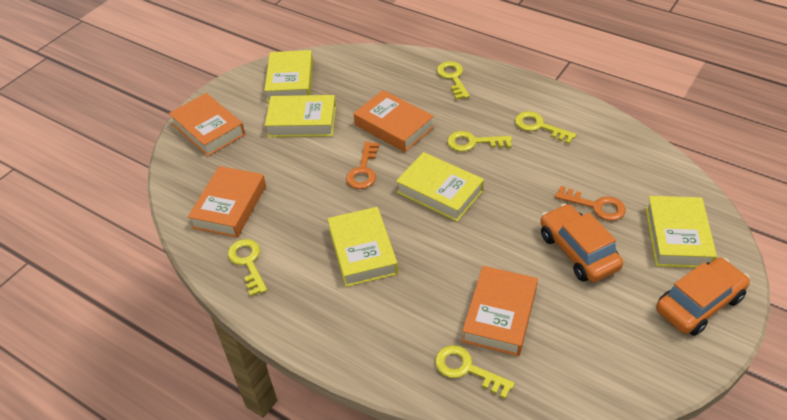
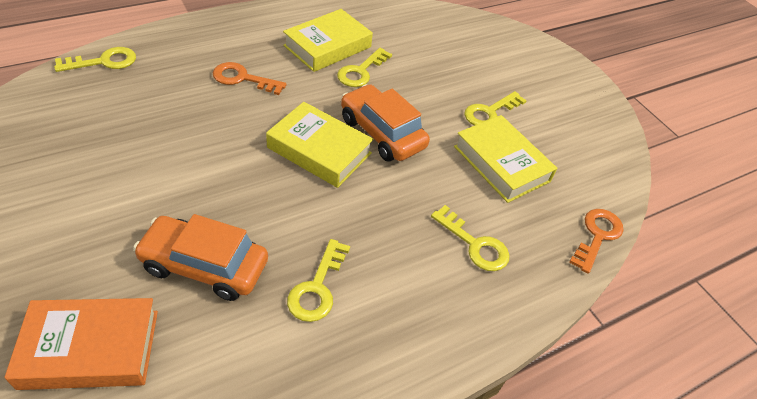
orange book: [169,93,245,156] [188,166,266,238] [354,90,434,152] [462,266,538,356] = 4 -> [5,298,158,390] = 1
yellow book: [264,50,313,102] [265,95,336,137] [327,207,398,287] [396,152,484,222] [645,196,717,268] = 5 -> [266,102,374,188] [283,9,373,72] [454,115,557,203] = 3

